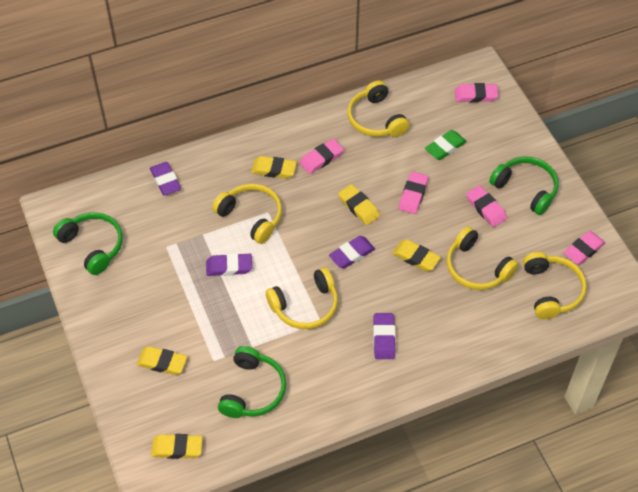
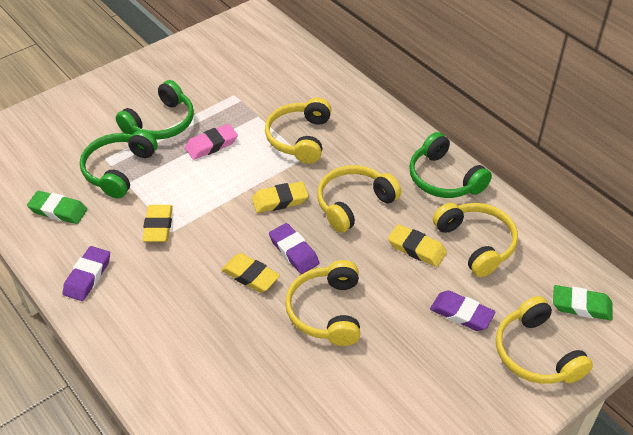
green eraser: [425,130,467,160] = 1 -> [27,191,87,224] [553,285,612,321] = 2
pink eraser: [300,139,344,174] [399,171,429,214] [455,83,499,103] [466,185,507,227] [563,231,605,265] = 5 -> [185,124,238,160] = 1
purple eraser: [150,162,181,195] [206,253,252,276] [329,236,375,269] [373,313,395,359] = 4 -> [63,246,110,301] [269,223,319,274] [430,290,495,331] = 3
yellow eraser: [137,346,187,375] [151,434,203,459] [251,156,297,179] [338,184,380,225] [392,239,441,271] = 5 -> [142,205,173,242] [221,253,280,293] [252,181,308,213] [388,224,447,267] = 4

